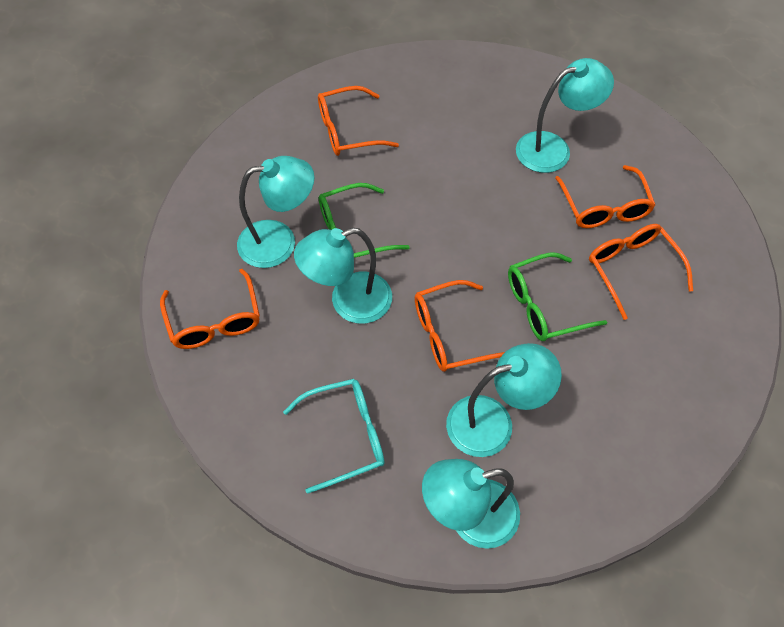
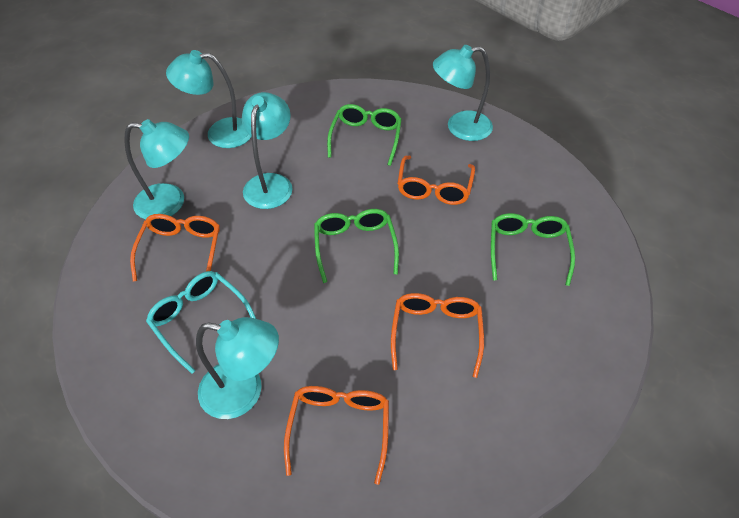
green glasses: [319,183,410,258] [508,253,607,341] = 2 -> [314,209,399,283] [327,104,402,166] [491,213,575,286] = 3
orange glasses: [160,269,260,349] [318,86,399,156] [415,280,505,372] [555,165,655,228] [589,224,693,320] = 5 -> [130,214,220,281] [284,386,389,485] [391,293,484,378] [397,156,475,205] = 4

